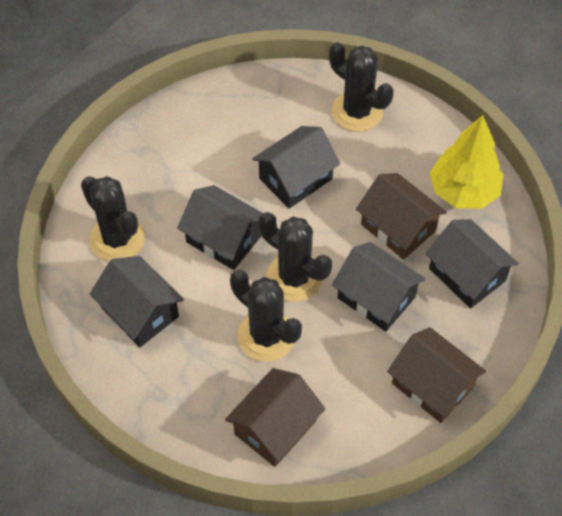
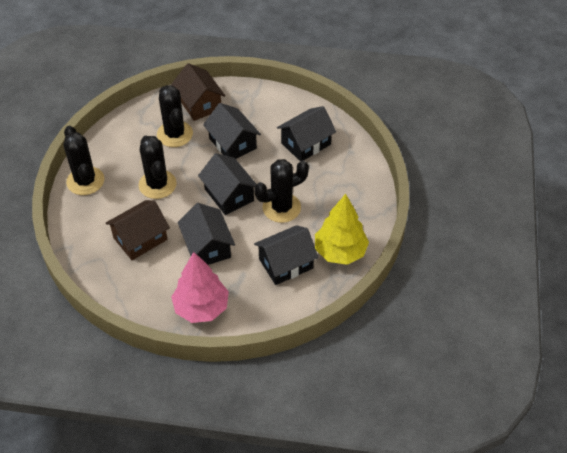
brown house: [225,368,325,467] [356,173,447,260] [387,327,486,423] = 3 -> [105,200,170,260] [172,63,225,121] = 2
pink tree: none = 0 -> [171,252,229,323] = 1

